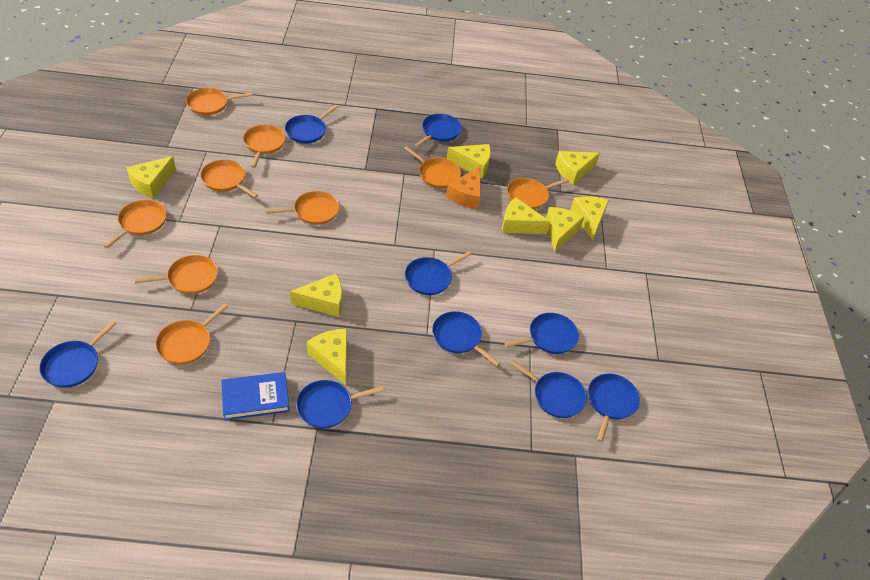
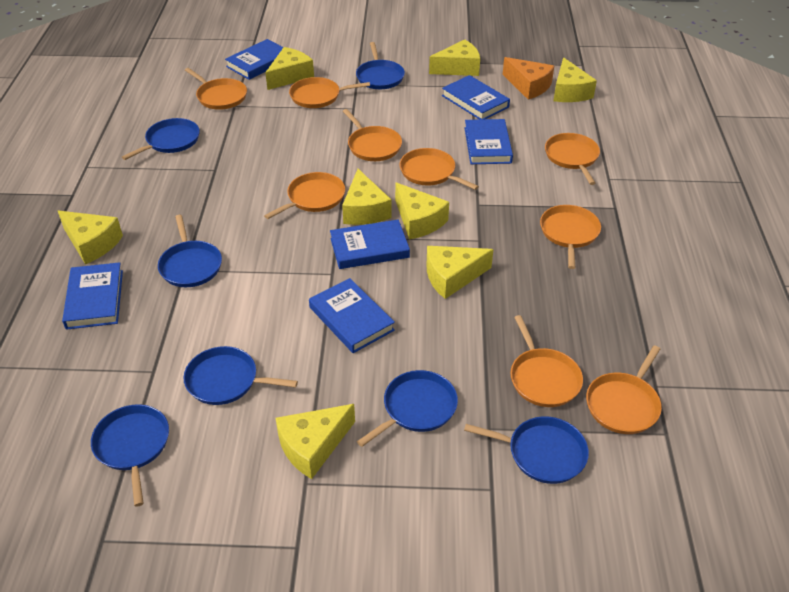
blue book: [221,372,290,420] = 1 -> [62,262,123,330] [225,39,283,80] [309,278,395,353] [330,220,410,269] [442,75,510,120] [465,119,513,164] = 6
blue pan: [39,321,117,388] [285,105,338,143] [296,380,384,428] [405,251,472,295] [414,114,462,147] [432,311,500,366] [505,313,579,354] [511,360,587,418] [588,374,640,442] = 9 -> [91,404,169,507] [122,118,200,160] [158,215,222,287] [183,346,298,405] [356,42,405,89] [357,370,458,447] [464,417,589,484] = 7

